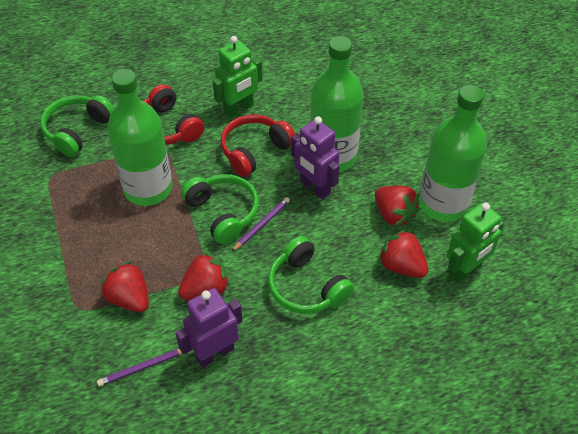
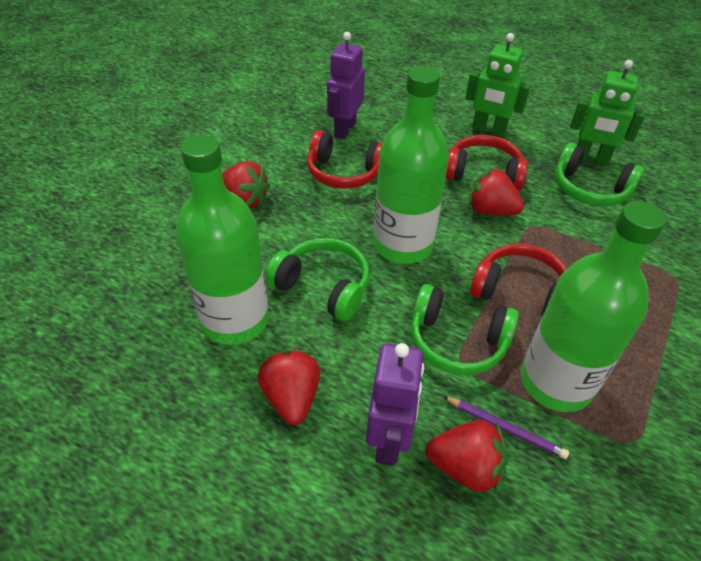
purple pencil: [97,349,182,387] [231,197,290,252] = 2 -> [443,396,569,459] = 1
red headphones: [143,84,204,145] [221,114,295,177] = 2 -> [307,130,383,189] [446,135,528,191] [470,244,567,316] = 3

